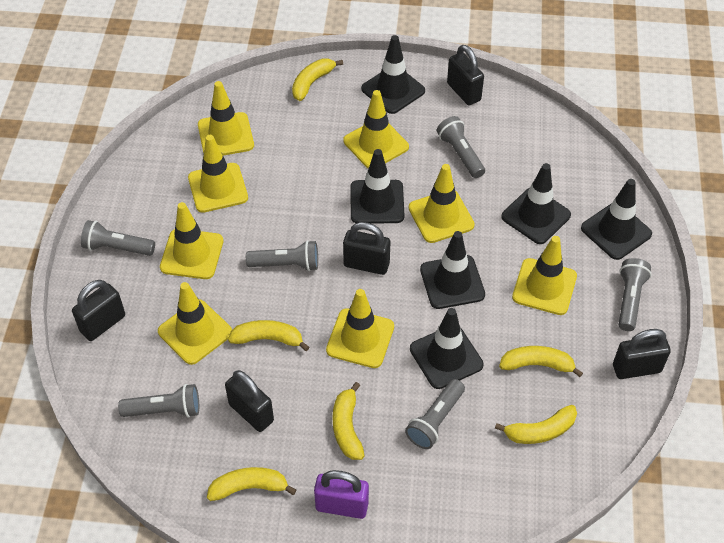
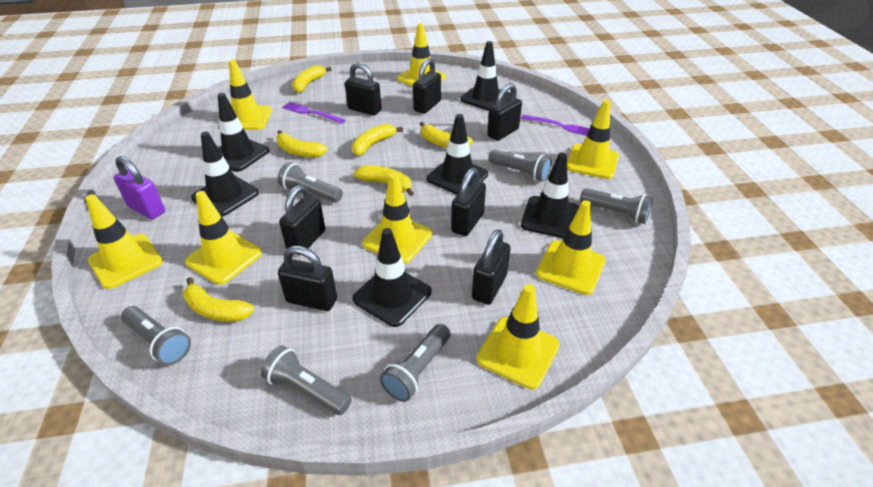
black padlock: [72,280,125,341] [225,370,274,432] [343,222,390,275] [447,45,484,105] [613,329,671,379] = 5 -> [278,246,337,311] [279,185,325,255] [345,62,381,116] [413,58,441,114] [451,168,486,236] [472,229,511,305] [487,83,522,141] = 7
purple fork: none = 0 -> [282,102,346,124] [521,115,590,136] = 2

